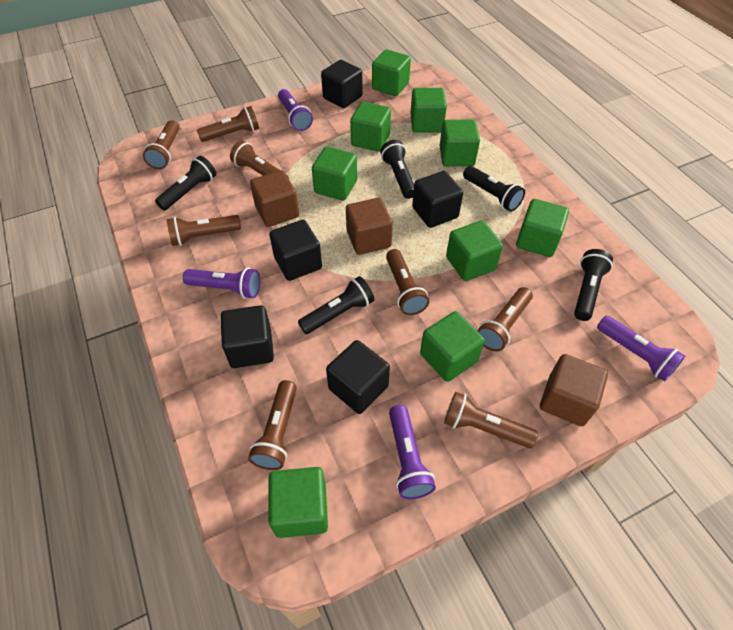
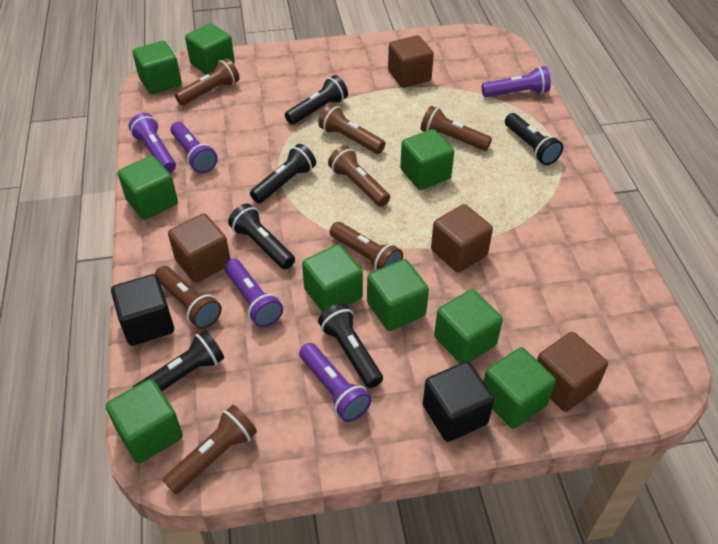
black cube: [221,305,274,368] [269,220,322,281] [321,60,362,108] [326,340,390,414] [412,171,463,228] = 5 -> [111,274,174,346] [423,362,494,442] = 2
black flashlight: [155,156,216,210] [298,276,374,334] [380,140,414,199] [463,166,525,212] [574,249,613,321] = 5 -> [132,330,224,391] [228,204,295,269] [250,144,316,203] [285,75,348,125] [318,303,383,388] [505,113,563,165] = 6
brown cube: [250,170,299,227] [346,198,393,255] [540,354,608,426] = 3 -> [168,213,230,283] [388,35,434,88] [431,204,493,273] [537,332,608,412] = 4
brown flashlight: [143,121,179,169] [167,215,241,246] [197,106,259,142] [230,141,289,178] [248,380,297,470] [386,249,429,315] [444,392,538,448] [478,287,533,351] = 8 -> [155,266,222,329] [163,405,257,495] [175,58,240,105] [318,104,385,154] [328,145,390,207] [330,222,403,271] [421,106,492,151] = 7
purple flashlight: [183,268,260,299] [278,89,313,131] [389,405,436,499] [597,316,685,382] = 4 -> [129,113,176,173] [170,122,218,173] [224,259,283,327] [299,343,372,422] [482,66,551,97] = 5

